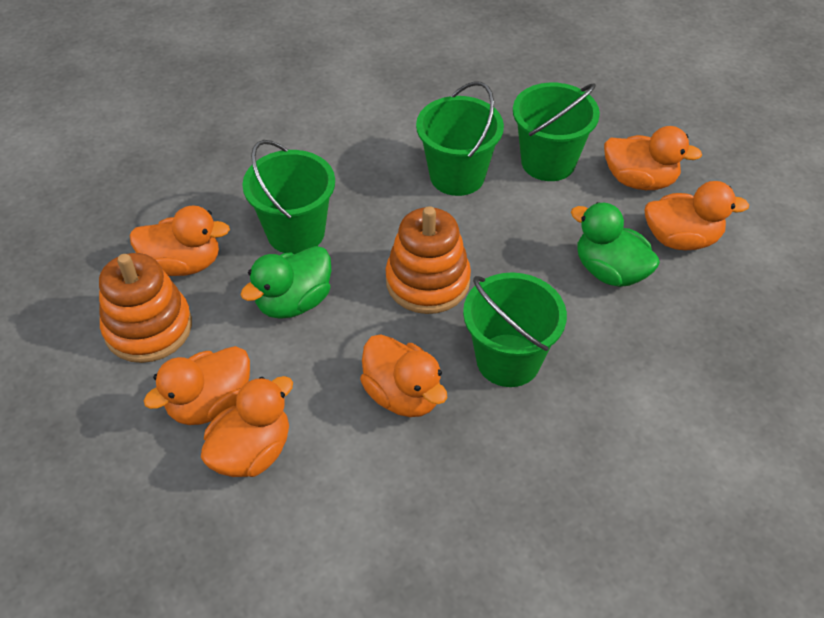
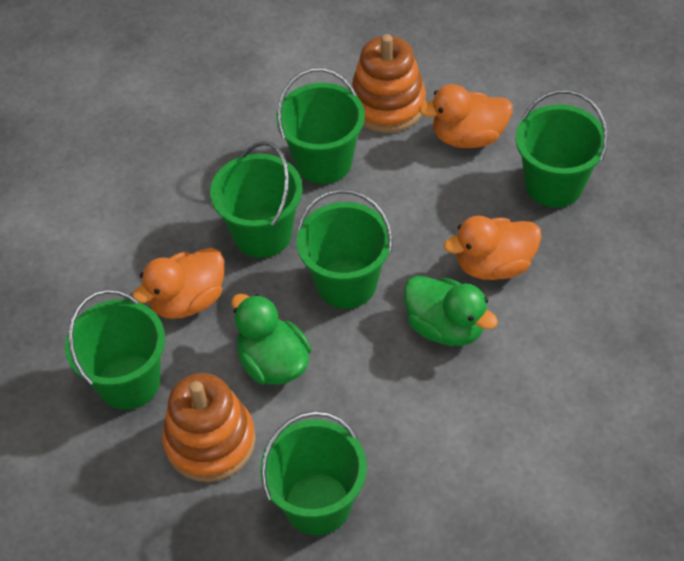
green bucket: [242,140,335,254] [416,81,504,196] [463,272,567,387] [513,82,600,181] = 4 -> [65,289,165,410] [210,141,303,258] [260,411,367,535] [276,68,365,184] [297,189,393,309] [516,90,608,208] = 6
orange duck: [130,206,230,276] [144,346,250,425] [201,376,293,477] [360,334,447,417] [604,126,702,190] [645,181,749,250] = 6 -> [132,248,224,319] [419,84,513,148] [444,216,541,280] = 3

